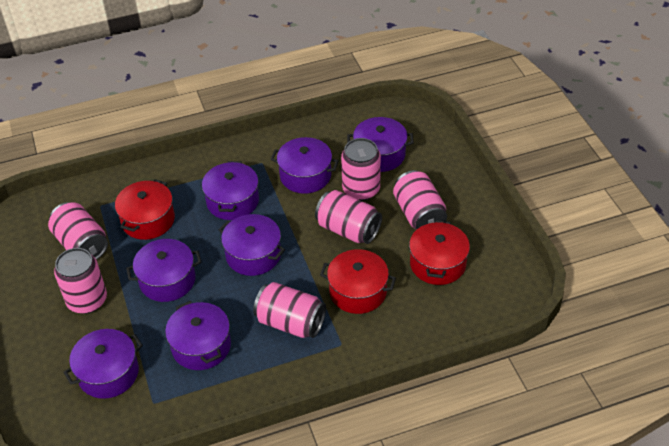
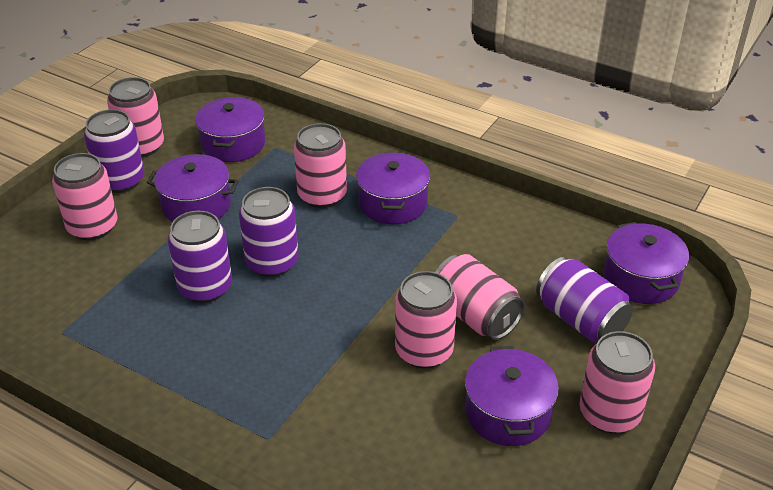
purple can: none = 0 -> [84,109,144,193] [168,211,232,303] [239,187,299,277] [536,257,633,343] = 4
purple pot: [63,329,143,399] [126,239,201,302] [165,301,231,370] [202,161,259,220] [219,214,285,276] [271,137,339,194] [347,117,414,172] = 7 -> [146,154,239,222] [195,97,265,162] [356,152,430,224] [465,346,559,446] [604,222,689,304] = 5
red pot: [115,179,175,240] [320,249,396,314] [409,220,470,285] = 3 -> none = 0

